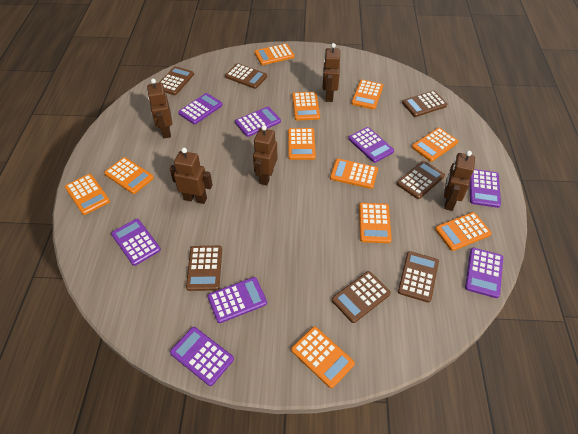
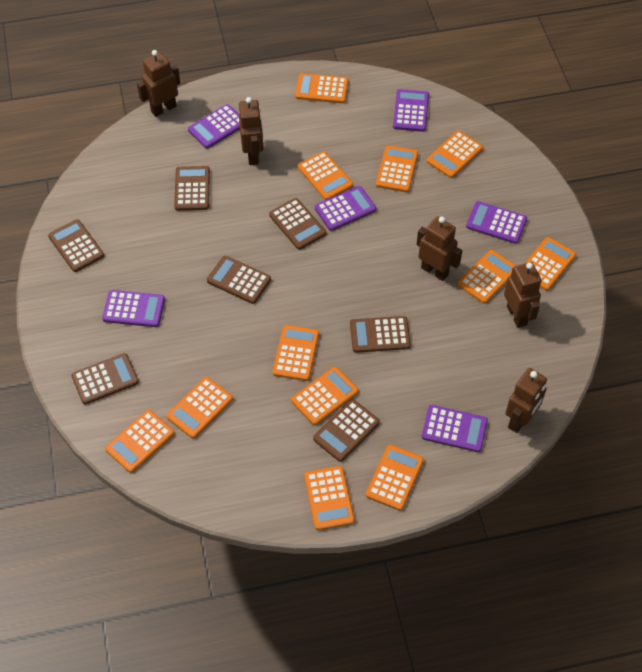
orange calculator: [65,174,110,215] [104,157,154,194] [254,43,294,65] [288,128,316,160] [291,326,355,388] [292,92,320,121] [330,159,378,189] [351,80,383,110] [359,203,392,243] [412,128,458,162] [435,212,491,251] = 11 -> [105,410,174,473] [167,377,233,439] [273,325,319,381] [291,367,359,425] [295,73,348,103] [298,151,353,200] [304,466,355,530] [366,445,424,511] [376,146,418,192] [427,131,483,178] [458,250,516,304] [524,237,576,291] = 12
purple calculator: [111,219,161,266] [170,327,234,386] [178,93,223,125] [208,277,267,323] [235,107,281,137] [348,127,394,163] [465,248,503,298] [470,169,501,208] = 8 -> [102,290,165,327] [188,104,240,149] [315,186,376,231] [393,89,429,132] [422,405,488,452] [466,201,527,244] = 6

